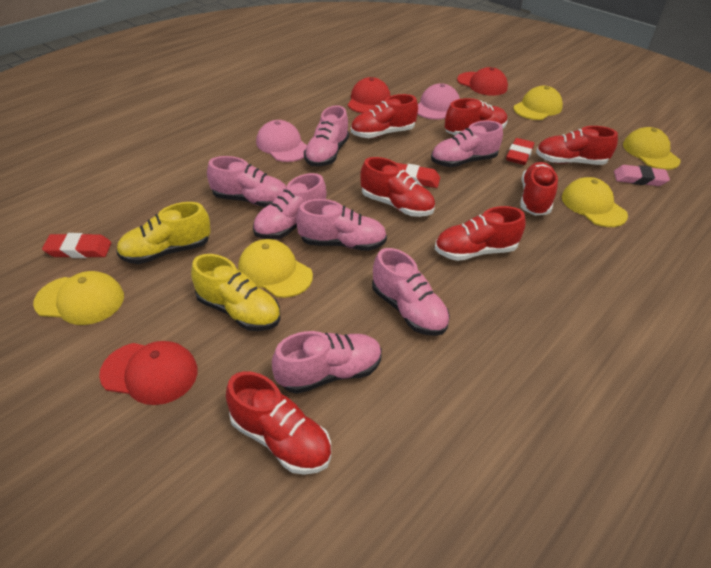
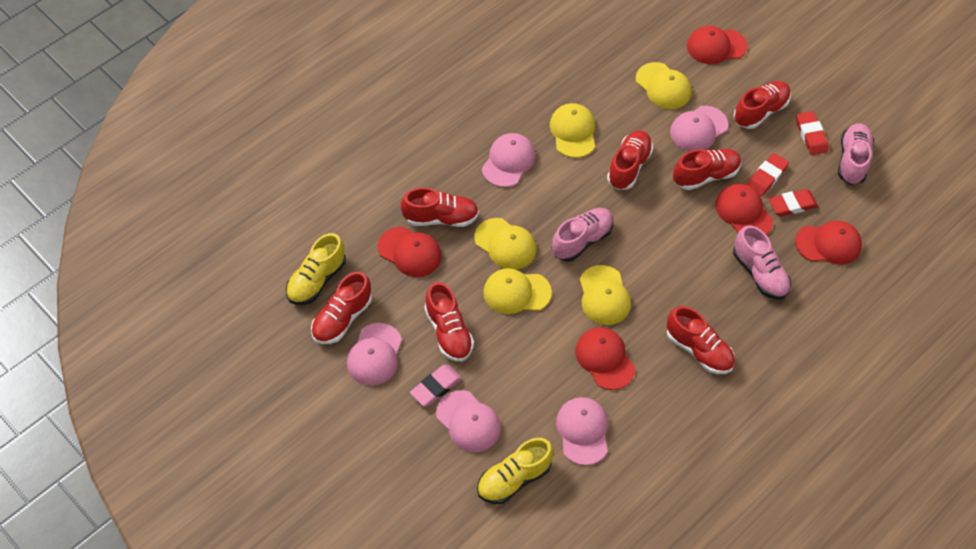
pink cap: [256,120,307,162] [418,83,460,120] = 2 -> [347,323,402,386] [436,390,501,452] [482,133,536,187] [556,397,608,465] [670,106,728,151] = 5
pink shoe: [207,156,287,207] [253,173,326,239] [272,331,382,394] [296,199,387,251] [304,105,349,167] [372,248,450,336] [431,121,503,167] = 7 -> [552,208,613,261] [733,225,791,299] [838,123,874,185] = 3
red cap: [99,341,198,405] [348,77,390,113] [457,67,508,96] = 3 -> [378,227,442,277] [575,327,635,390] [687,26,747,64] [715,184,773,235] [795,220,862,265] = 5

